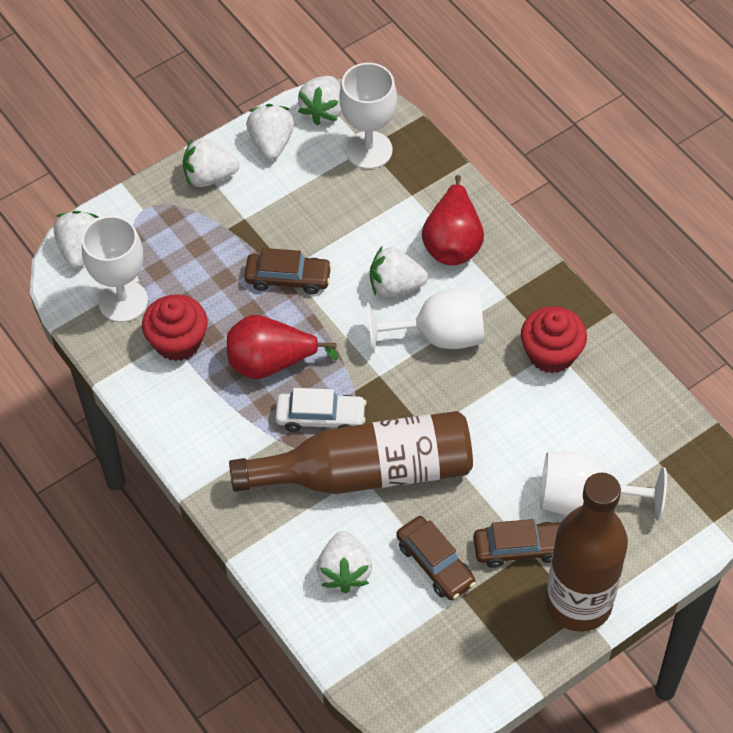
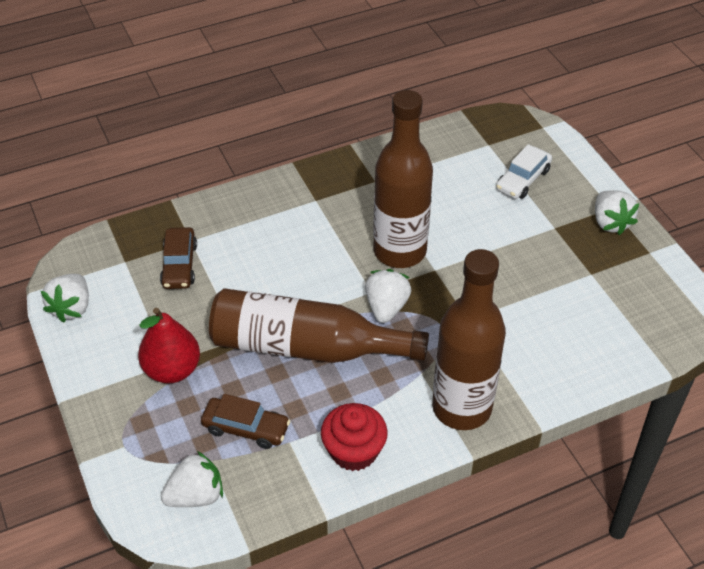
brown bottle: [229,411,473,494] [546,473,628,632] = 2 -> [209,288,429,363] [373,90,433,268] [432,249,506,430] = 3
brown car: [244,248,332,295] [396,516,476,600] [473,519,561,568] = 3 -> [160,227,197,289] [201,394,290,449] = 2
red cupcake: [142,294,208,361] [521,306,587,373] = 2 -> [321,403,388,471] = 1
red pear: [227,315,338,379] [422,175,484,266] = 2 -> [138,308,200,383] = 1
white goblet: [82,216,148,322] [340,63,397,169] [367,289,484,353] [540,452,667,521] = 4 -> none = 0
white strawberry: [54,211,98,268] [183,138,239,187] [246,104,294,160] [298,76,342,125] [317,531,372,594] [370,247,428,297] = 6 -> [41,274,89,323] [161,451,223,507] [365,269,411,323] [595,190,639,235] = 4

